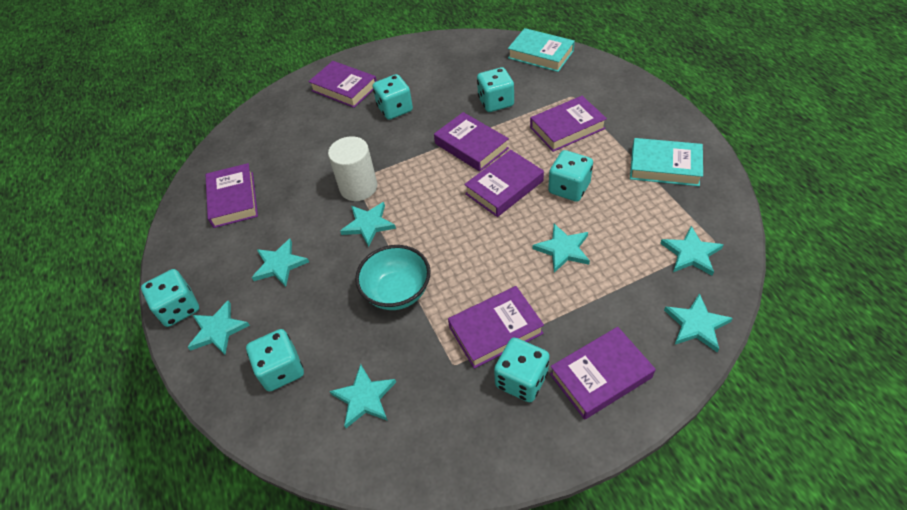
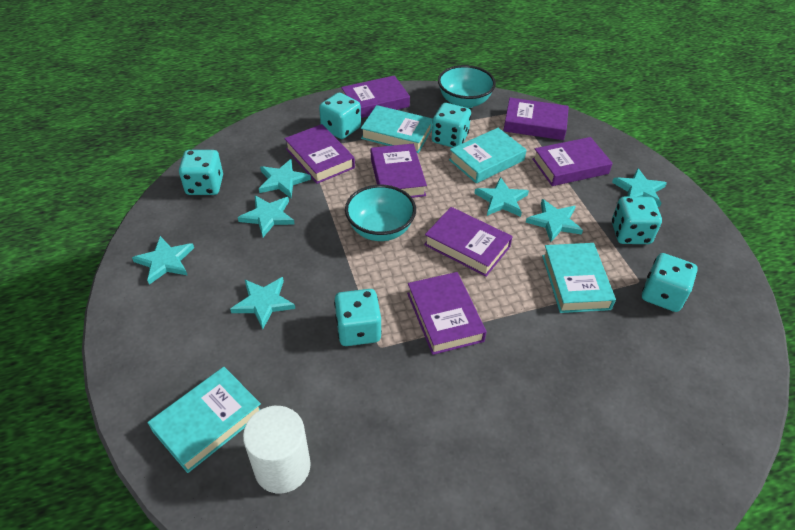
turquoise book: [508,28,575,72] [630,138,703,186] = 2 -> [148,367,261,473] [361,105,433,153] [449,128,527,183] [542,243,616,313] = 4
turquoise bowl: [355,245,431,310] = 1 -> [345,184,416,241] [438,65,496,108] = 2

